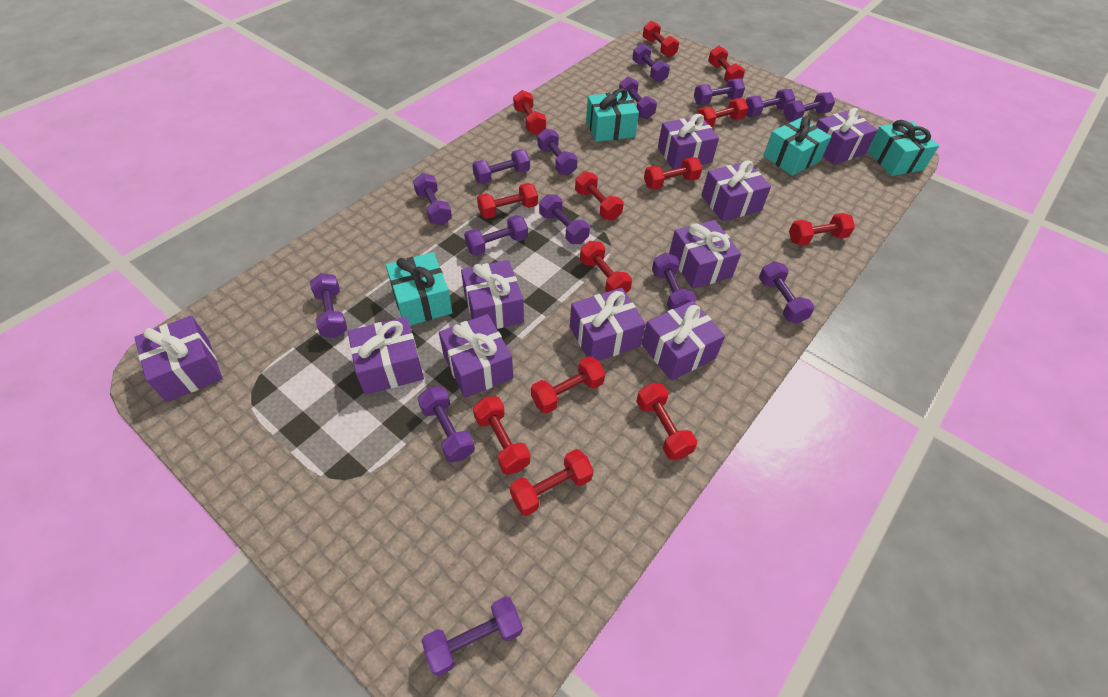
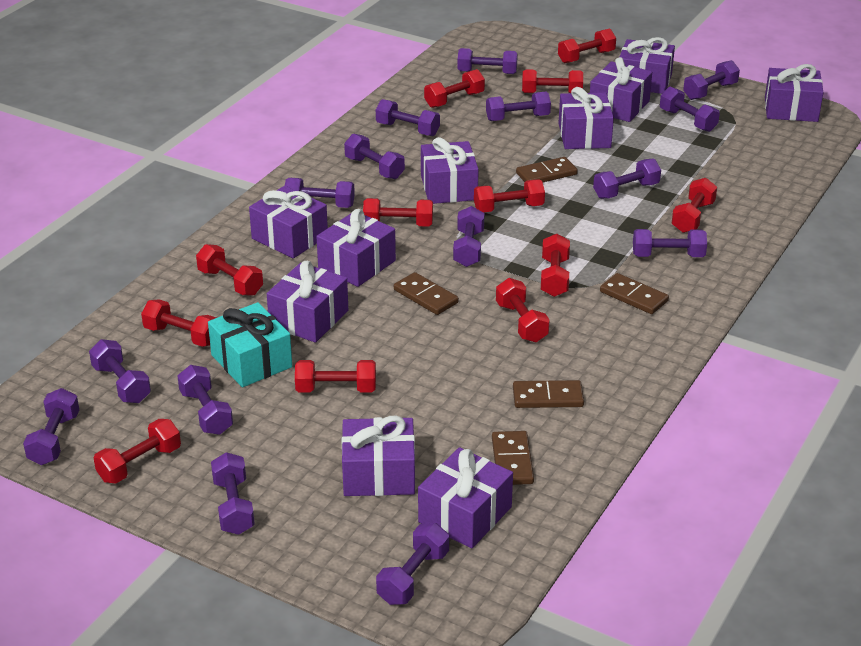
brown domino: none = 0 -> [394,272,459,315] [492,431,534,485] [513,380,584,408] [516,157,578,182] [600,273,669,314] = 5
red dumbbell: [473,396,530,475] [477,183,538,219] [510,449,594,516] [513,90,546,135] [531,356,606,414] [575,171,624,220] [580,241,632,293] [636,383,697,460] [643,21,679,58] [644,157,702,190] [697,98,748,127] [708,46,745,83] [789,213,855,246] = 13 -> [94,419,181,484] [141,299,217,347] [196,244,263,296] [295,360,376,393] [363,198,433,227] [424,69,485,108] [474,179,545,212] [496,278,550,342] [522,70,583,93] [541,234,570,297] [558,29,616,63] [672,178,717,233] = 12
turquoise gift: [386,252,453,325] [586,88,639,142] [763,116,831,176] [867,120,939,176] = 4 -> [208,302,292,387] = 1

